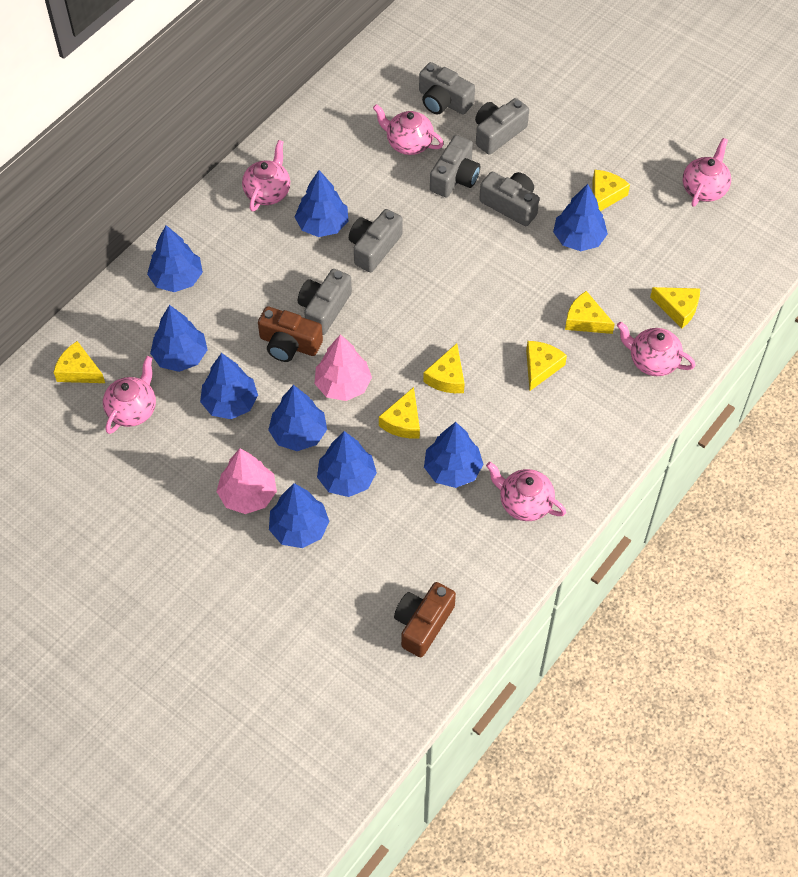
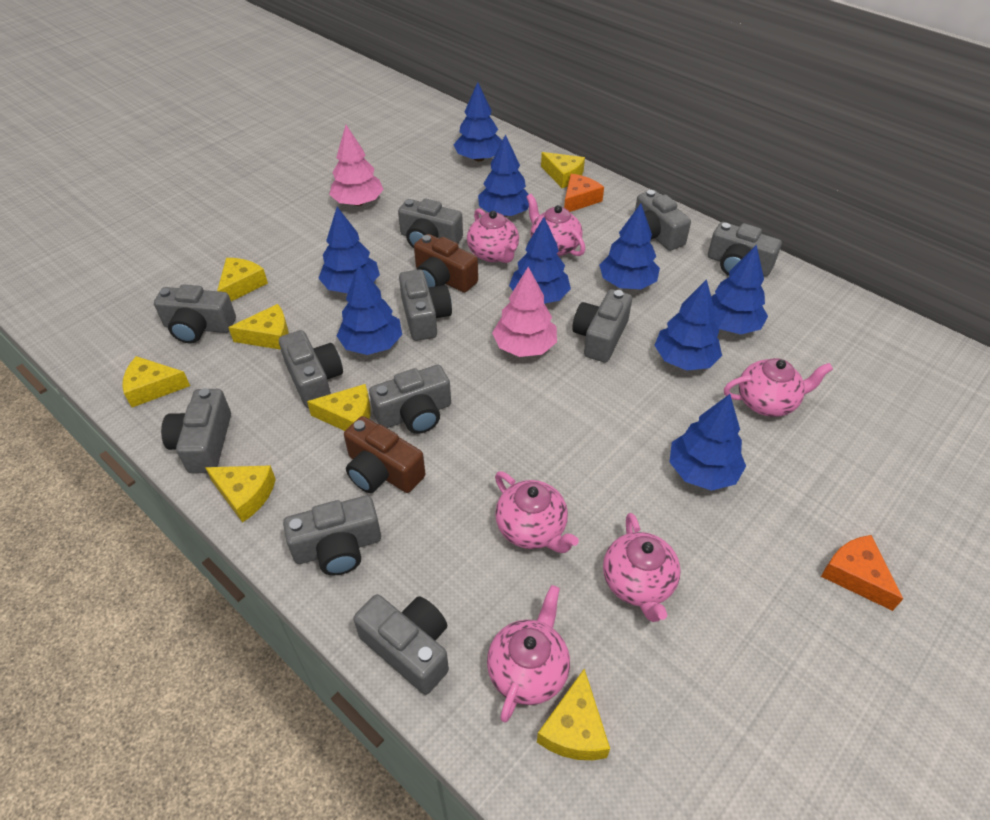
grey camera: [298,269,352,335] [349,209,403,272] [419,62,475,114] [430,135,480,197] [475,98,529,155] [479,172,539,226] = 6 -> [154,284,236,343] [161,388,231,474] [279,330,343,408] [283,495,381,575] [353,594,449,695] [369,365,451,434] [398,199,463,248] [399,269,452,341] [572,289,632,363] [635,190,691,251] [708,222,782,277] = 11
orange cheese: none = 0 -> [564,174,604,212] [821,535,903,611] = 2

